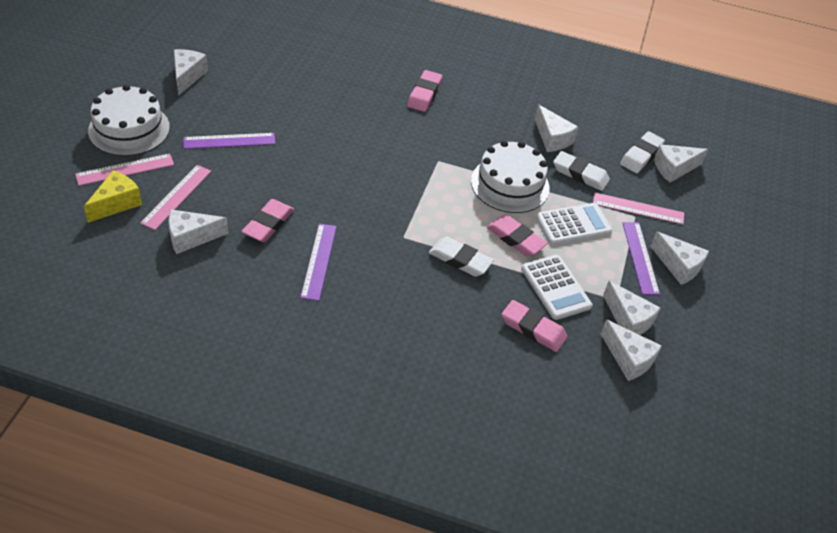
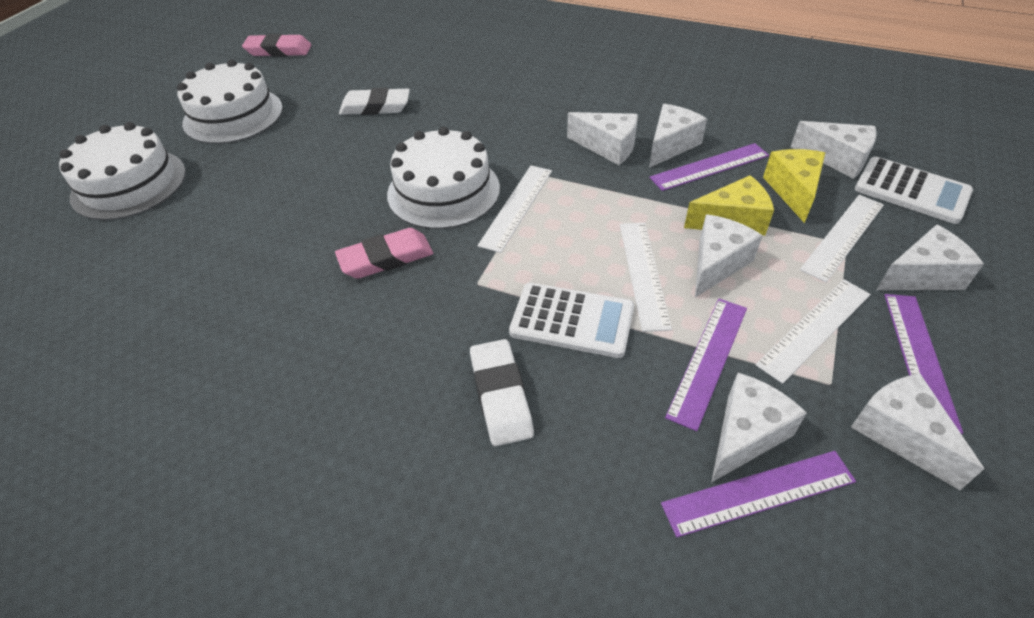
pink eraser: [241,199,294,242] [407,70,442,112] [487,215,547,256] [502,300,567,352] = 4 -> [242,34,311,57] [335,228,433,279] = 2
pink ruler: [75,153,174,186] [140,165,211,230] [593,193,684,225] = 3 -> none = 0
purple ruler: [183,133,275,149] [300,224,337,301] [622,222,660,295] = 3 -> [649,143,769,191] [661,451,856,537] [665,299,747,431] [884,294,963,434] = 4
white cake: [88,84,170,156] [471,140,550,213] = 2 -> [59,122,186,220] [177,59,283,144] [387,127,500,229] = 3
white eraser: [429,237,494,277] [553,151,610,191] [620,131,665,173] = 3 -> [339,88,410,115] [470,339,534,446] = 2
white ruler: none = 0 -> [477,166,552,253] [620,223,672,332] [756,279,871,384] [800,195,884,282] = 4
yellow cheese: [84,170,142,223] = 1 -> [684,175,774,236] [763,149,825,223] = 2

